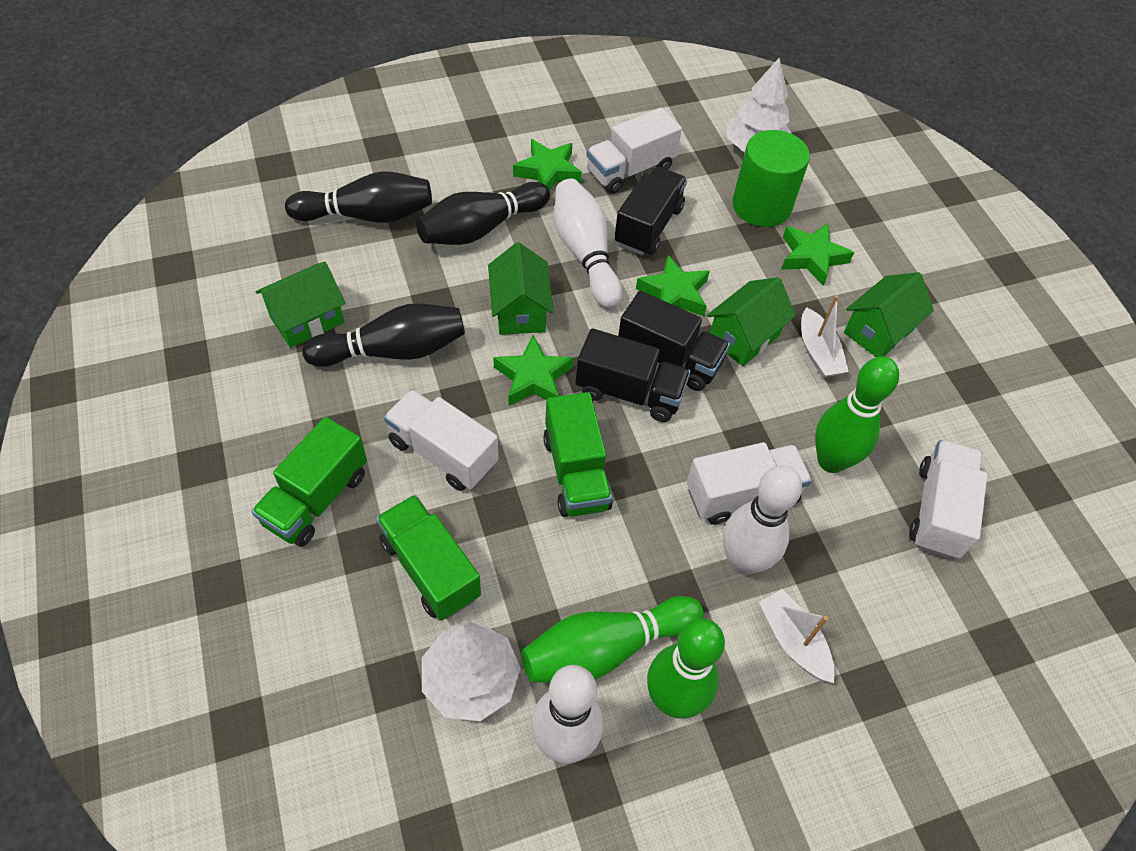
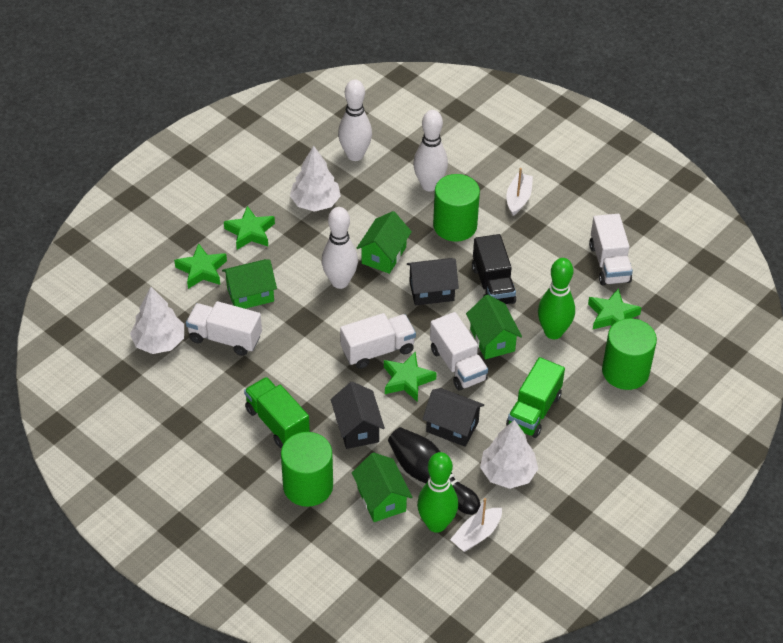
black bowling pin: [285,171,432,223] [302,303,465,367] [416,182,550,245] = 3 -> [388,427,480,515] = 1
black house: none = 0 -> [331,381,385,449] [407,258,459,305] [422,388,484,447] = 3
black truck: [576,328,690,422] [614,166,687,255] [618,291,730,391] = 3 -> [472,234,516,304] = 1
green bowling pin: [521,596,704,683] [647,618,725,719] [815,356,899,473] = 3 -> [417,452,458,533] [538,258,575,339] = 2
green cylinder: [732,130,810,227] = 1 -> [281,432,333,507] [433,174,480,242] [602,318,657,390] = 3
green truck: [252,417,367,547] [376,495,481,621] [543,392,613,517] = 3 -> [244,377,310,448] [506,357,565,438] = 2
white tree: [422,622,521,721] [726,58,792,152] = 2 -> [130,287,184,354] [290,146,341,212] [480,420,538,489] = 3

